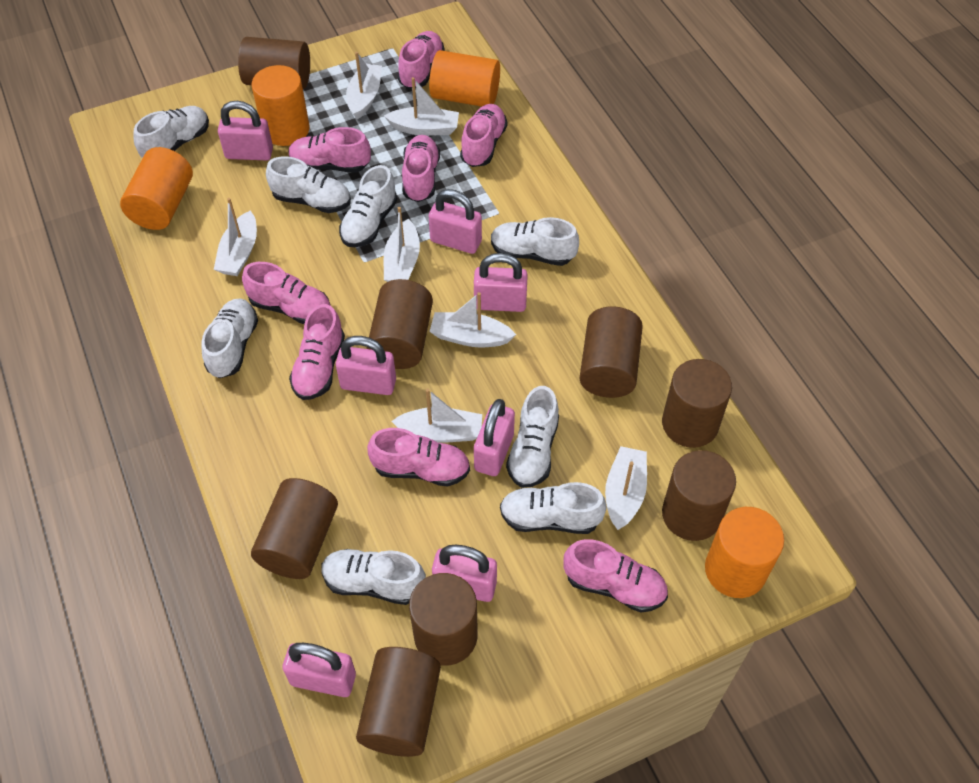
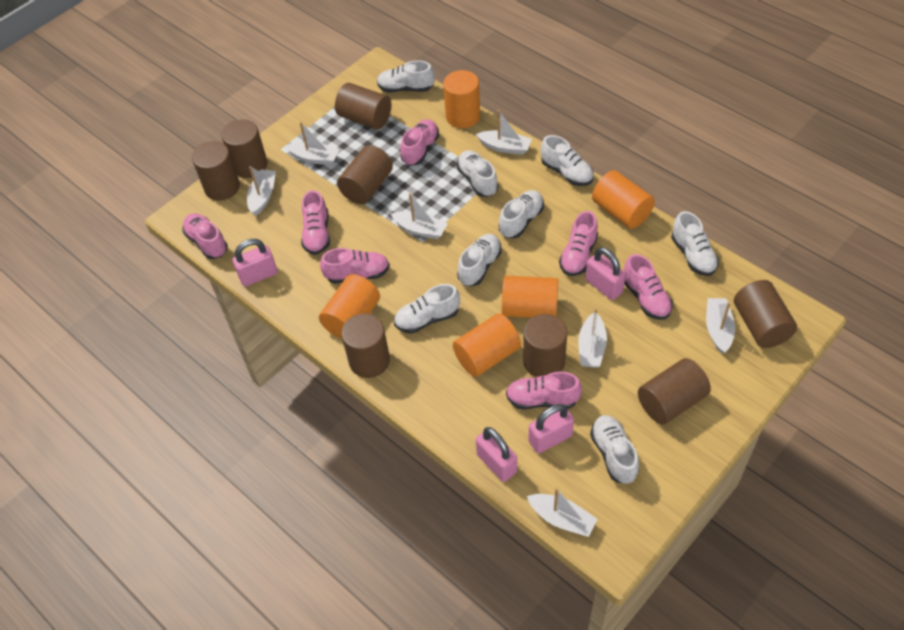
orange cylinder: [120,147,193,230] [252,65,309,146] [429,50,500,106] [705,507,784,598] = 4 -> [319,274,380,339] [443,70,480,128] [453,313,521,377] [502,276,558,318] [592,170,655,229] = 5
pink padlock: [218,101,273,160] [283,643,356,697] [336,336,396,395] [429,189,482,254] [432,545,497,602] [474,253,528,312] [474,399,515,476] = 7 -> [232,239,278,286] [476,427,517,482] [529,404,574,453] [586,247,626,300] = 4
pink shoe: [242,262,331,324] [288,127,371,173] [289,304,345,400] [367,428,470,487] [398,31,445,89] [402,135,440,202] [460,104,507,167] [563,539,668,613] = 8 -> [182,213,228,259] [301,190,330,255] [320,248,390,284] [400,119,439,166] [506,372,582,409] [559,211,598,276] [624,254,673,320] = 7

